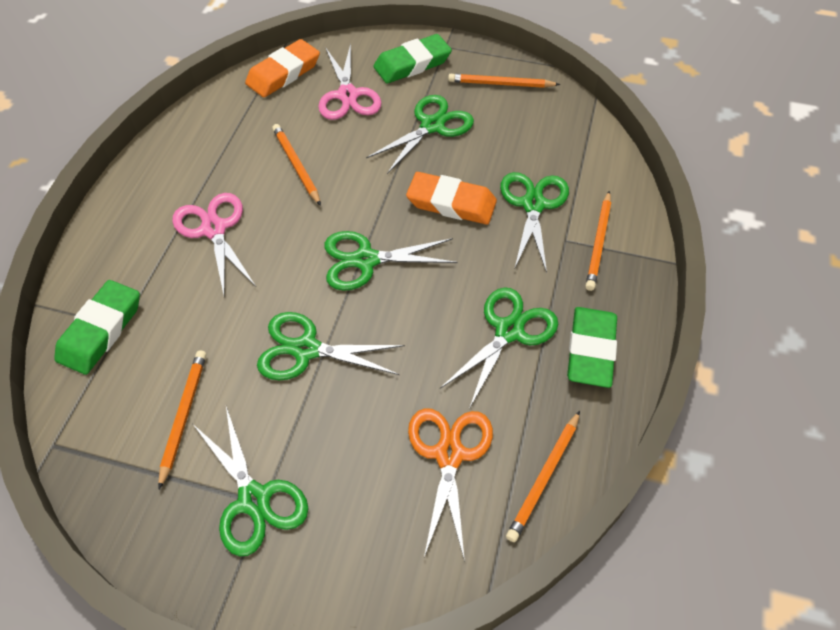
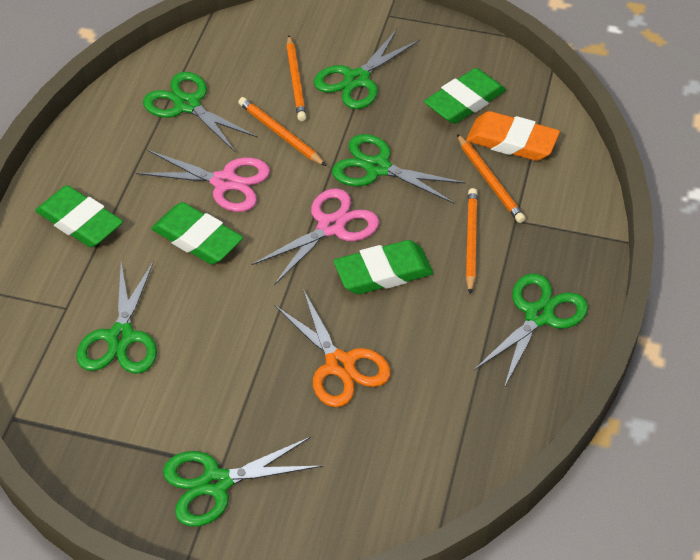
green eraser: [54,280,140,375] [373,34,452,84] [567,307,617,388] = 3 -> [35,185,123,247] [151,202,243,265] [333,240,434,294] [424,68,506,124] = 4
orange eraser: [245,39,320,97] [406,172,497,225] = 2 -> [466,111,560,161] = 1
orange pencil: [158,350,206,489] [272,124,321,206] [448,74,560,88] [506,411,580,542] [586,191,611,291] = 5 -> [238,97,326,166] [286,36,306,121] [457,134,526,223] [466,188,478,294] = 4

